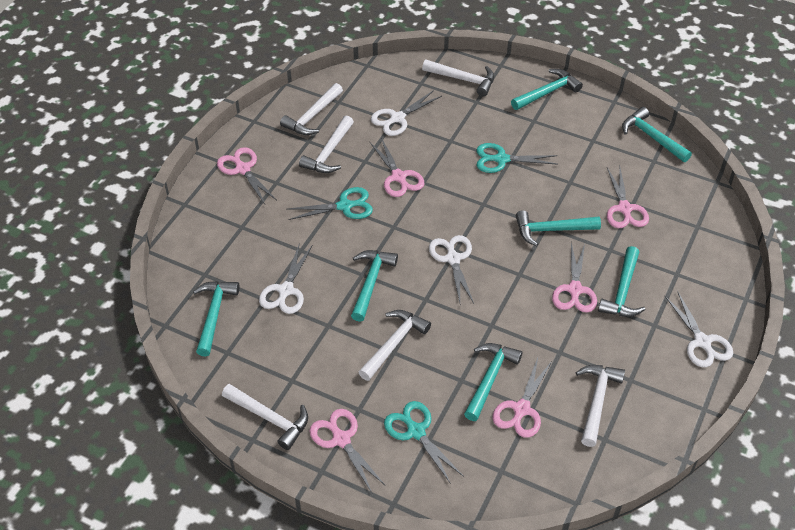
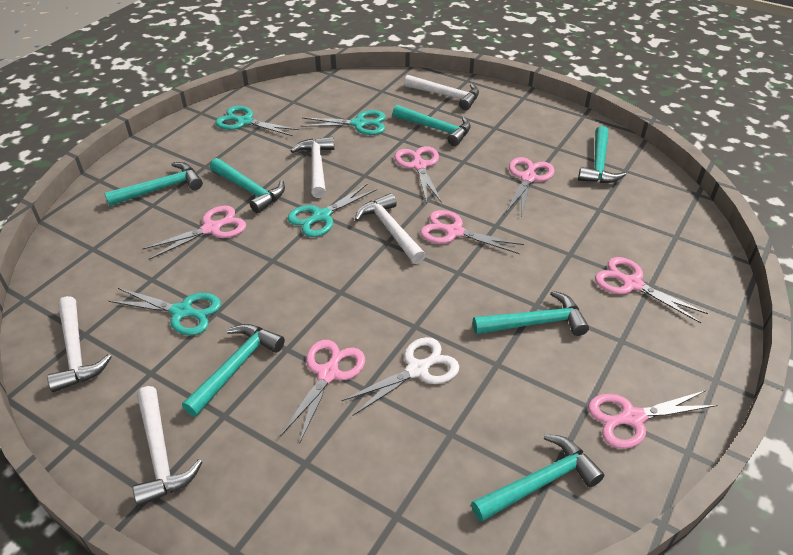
pink scissors: [217,147,277,204] [310,409,386,493] [370,138,424,197] [493,358,552,438] [552,243,597,313] [607,167,649,228] = 6 -> [142,206,246,260] [280,340,365,444] [394,146,442,203] [420,210,524,254] [506,157,555,216] [588,390,718,449] [595,257,708,323] = 7
turquoise scissors: [288,187,373,220] [384,401,464,484] [476,143,558,173] = 3 -> [109,288,221,335] [215,106,299,136] [287,183,377,237] [301,110,386,135] = 4
white hammer: [222,384,308,450] [280,83,343,135] [299,115,354,173] [358,310,431,381] [422,60,494,96] [576,365,625,447] = 6 -> [47,296,112,392] [133,386,202,506] [290,136,334,198] [355,193,426,264] [404,75,479,110] = 5
white scissors: [259,243,312,314] [371,90,442,136] [429,235,474,304] [665,291,733,368] = 4 -> [342,337,459,416] = 1

